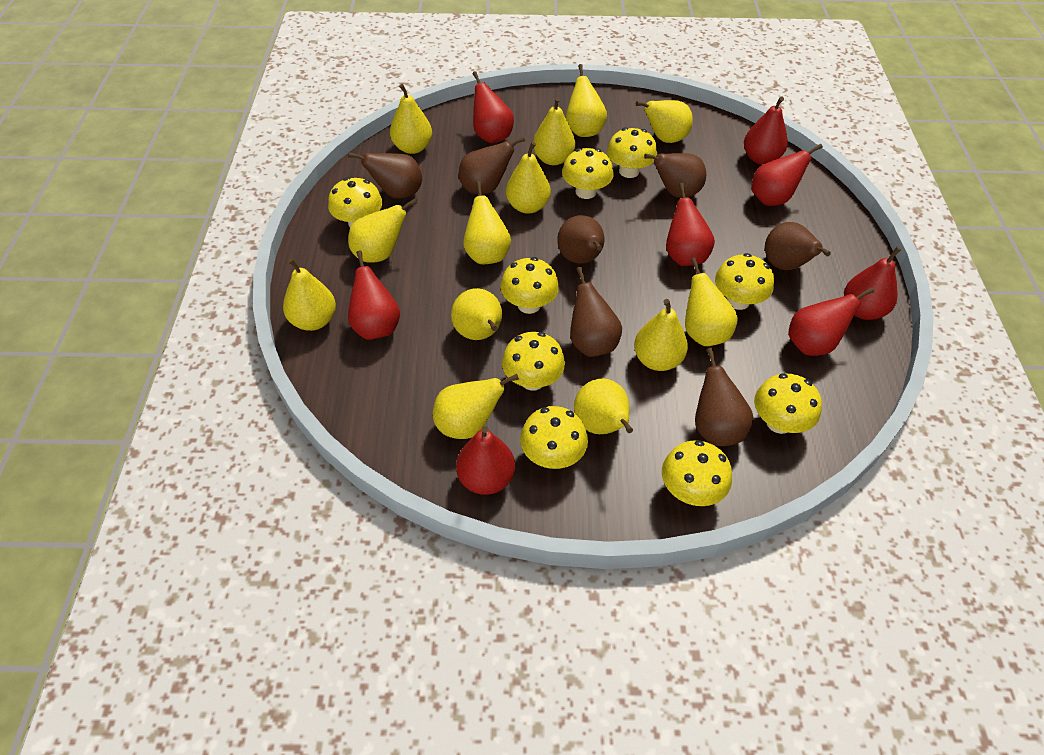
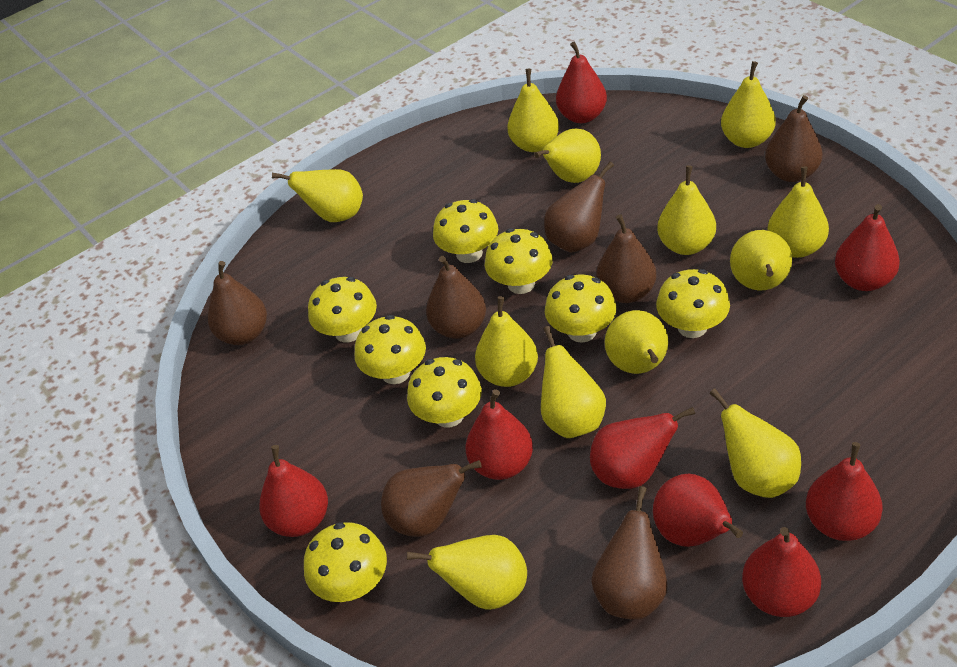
yellow mushroom: [328,177,382,227] [500,257,559,314] [502,332,565,391] [520,406,588,469] [562,148,614,199] [607,127,657,178] [662,440,732,506] [715,253,774,310] [754,373,822,434] = 9 -> [304,522,387,602] [308,277,377,342] [355,315,426,384] [407,357,482,428] [433,199,498,263] [484,228,553,294] [545,275,616,343] [656,269,730,338] = 8
yellow pear: [283,258,336,331] [348,199,417,263] [390,84,432,154] [433,374,519,439] [451,288,502,340] [463,181,511,264] [506,142,551,214] [533,97,575,165] [566,64,607,137] [574,378,633,434] [634,299,688,371] [636,100,693,143] [685,258,738,346] = 13 -> [272,169,363,222] [407,535,527,610] [475,296,538,387] [507,69,559,152] [534,128,601,183] [541,326,606,438] [605,310,668,374] [657,166,716,255] [709,388,801,498] [721,61,776,148] [730,230,792,290] [767,167,829,258] = 12

